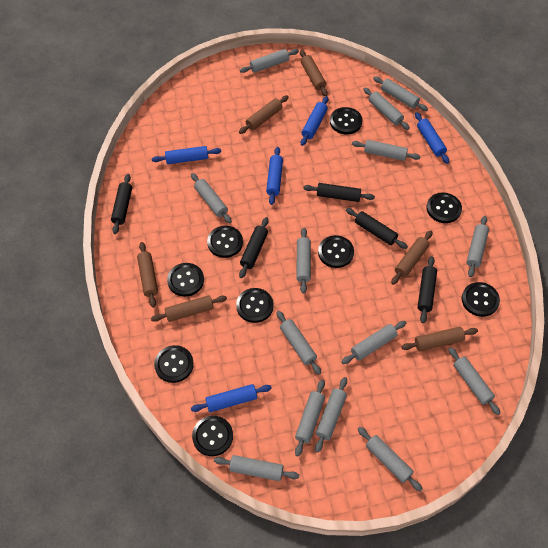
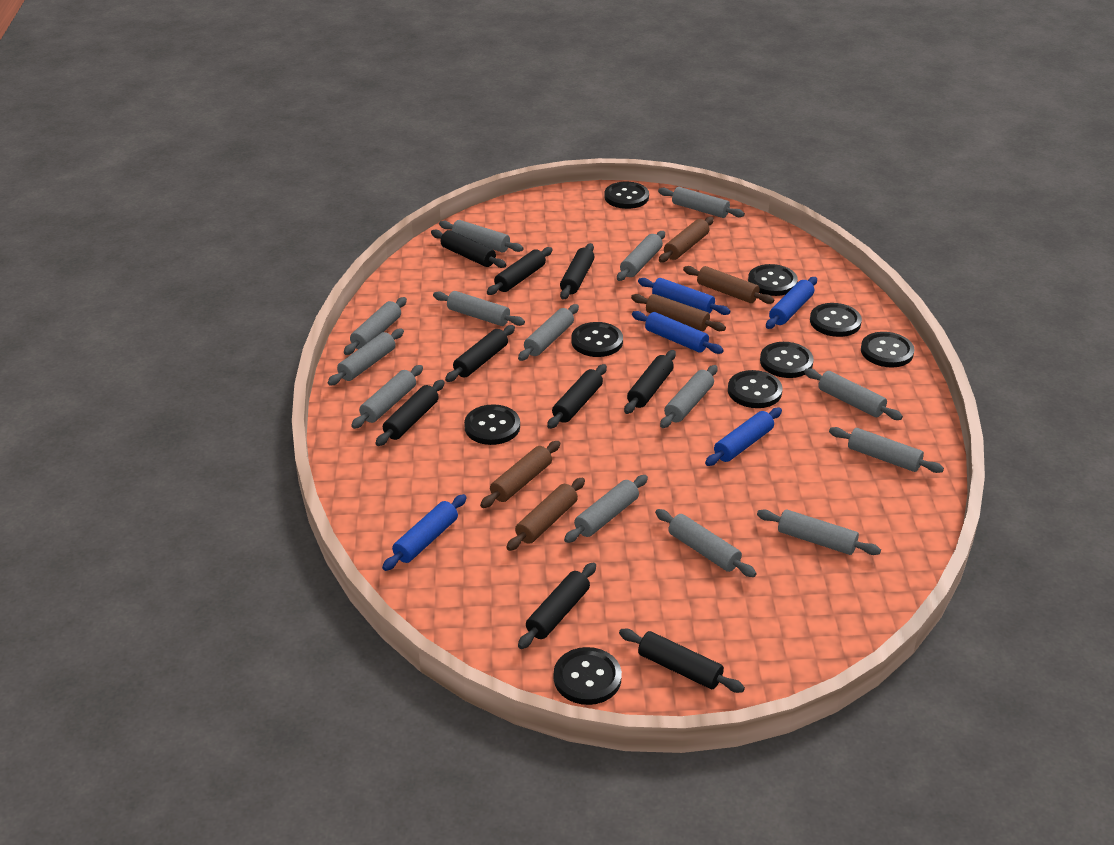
black rolling pin: [111,174,132,234] [239,217,269,278] [303,183,375,202] [346,208,408,249] [417,256,437,323] = 5 -> [376,380,445,446] [431,230,507,268] [445,325,515,382] [487,247,552,295] [518,562,596,649] [547,364,607,429] [560,243,594,300] [619,629,745,693] [624,350,676,414] = 9
brown rolling pin: [137,242,158,308] [151,295,227,322] [239,95,289,134] [300,50,328,96] [391,231,433,285] [402,327,478,351] = 6 -> [480,441,560,508] [506,478,585,551] [631,294,726,331] [659,217,714,262] [683,266,774,304] = 5

